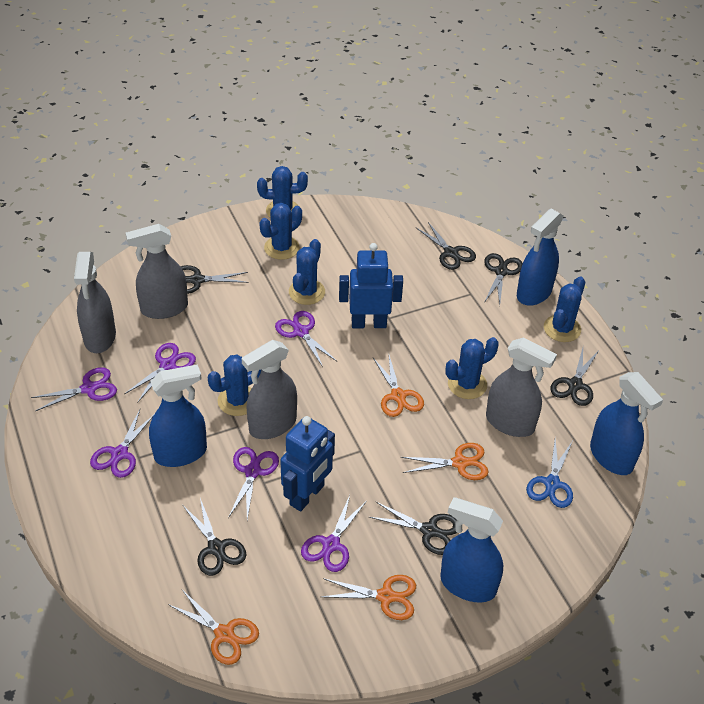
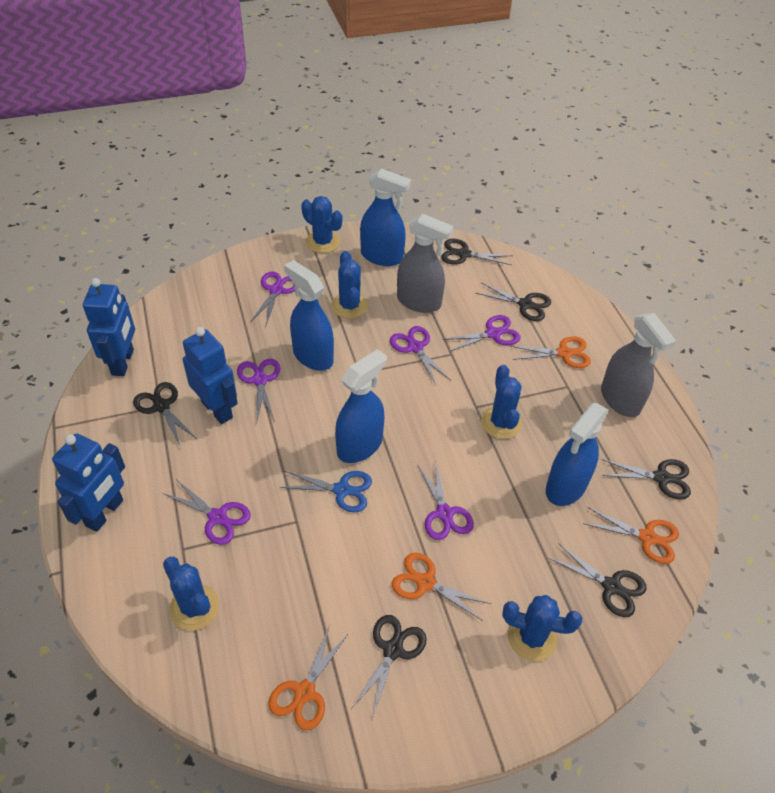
blue cactus: [208,355,261,416] [257,166,308,217] [259,203,302,260] [289,239,325,305] [445,337,499,399] [544,277,585,342] = 6 -> [163,557,220,630] [301,196,342,253] [331,251,368,319] [481,365,522,439] [502,595,582,661] = 5
blue robot: [280,416,335,512] [339,243,403,328] = 2 -> [52,433,125,532] [83,278,135,376] [183,327,238,424] = 3
grey spray bottle: [74,252,116,353] [126,224,188,319] [242,340,297,439] [486,337,557,437] = 4 -> [397,213,454,313] [601,313,676,417] = 2

